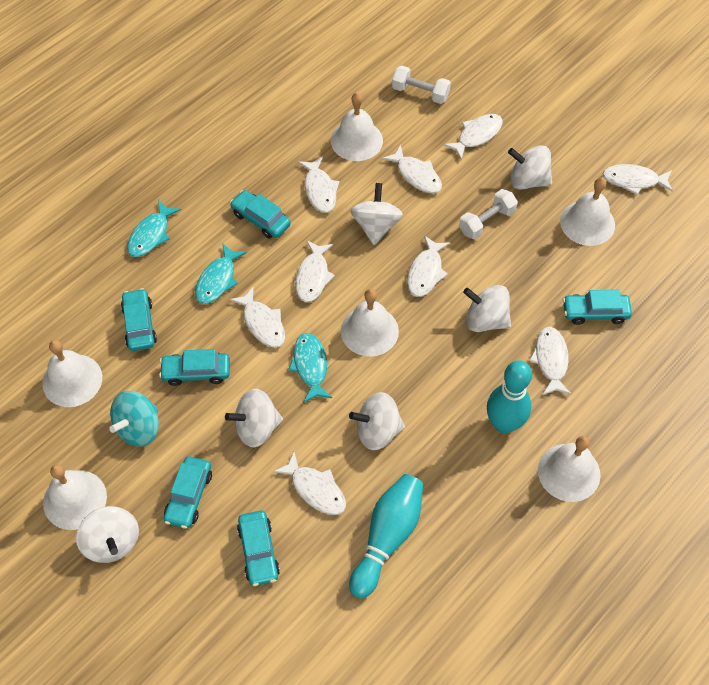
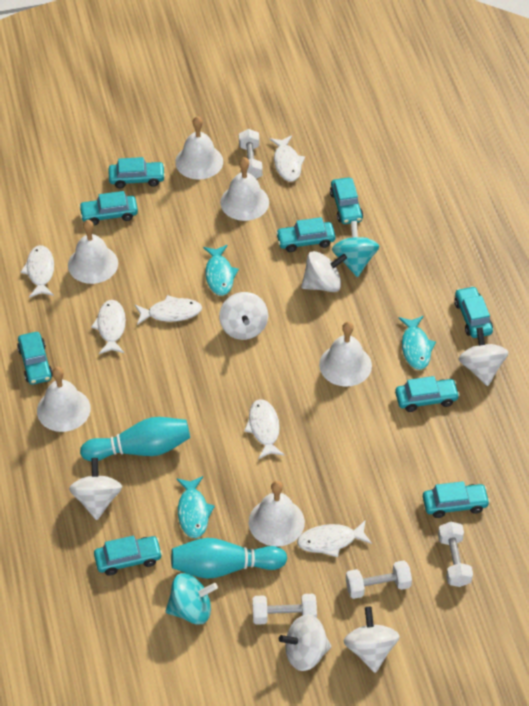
turquoise car: [121,288,157,351] [159,349,230,386] [164,456,212,529] [230,190,291,239] [237,510,280,586] [563,290,632,325] = 6 -> [17,332,53,385] [79,191,138,226] [94,536,162,576] [108,157,165,188] [276,217,336,252] [330,178,363,224] [395,376,460,412] [423,481,490,518] [454,286,493,338] = 9
turquoise spinning top: [109,391,159,447] = 1 -> [166,573,218,624] [332,221,379,277] = 2
white dumbbell: [392,66,451,104] [459,189,518,239] = 2 -> [239,129,262,179] [252,594,317,625] [346,560,412,599] [438,522,473,587] = 4
white fish: [230,286,285,348] [273,452,346,515] [295,240,335,302] [298,156,340,213] [382,145,442,193] [407,236,450,297] [444,114,503,160] [529,327,571,395] [603,164,673,195] = 9 -> [21,245,54,298] [91,300,126,354] [135,295,202,325] [244,399,284,459] [269,135,305,182] [297,520,372,557] = 6

